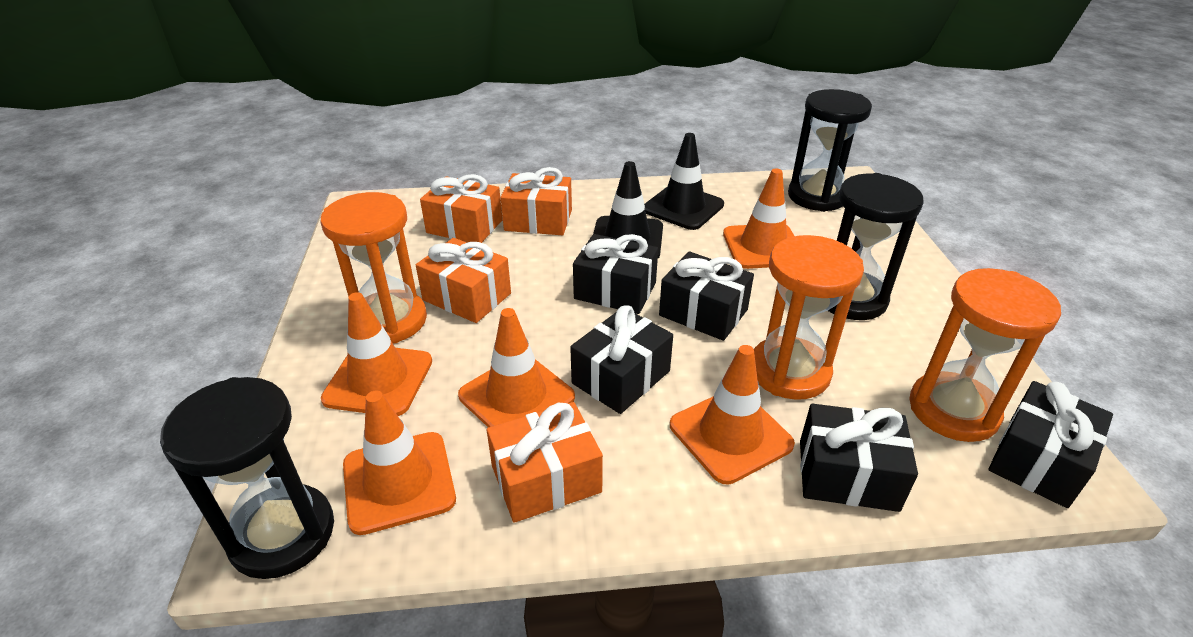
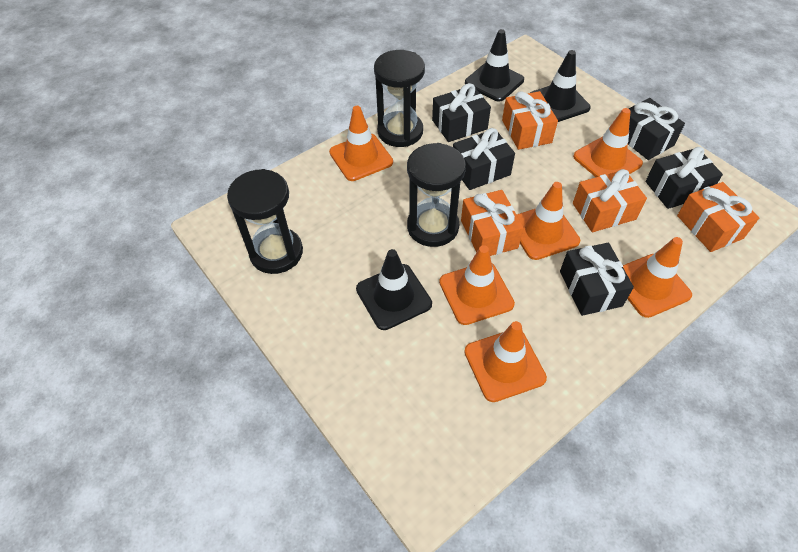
black traffic cone: [593,161,663,258] [644,133,724,230] = 2 -> [356,249,432,330] [465,29,524,102] [530,50,591,122] = 3
orange hourglass: [320,192,427,343] [754,235,864,400] [909,268,1061,442] = 3 -> none = 0
orange traffic cone: [321,292,432,416] [343,391,456,535] [458,308,575,427] [670,345,795,484] [723,169,794,269] = 5 -> [329,106,393,181] [439,245,515,325] [464,321,547,402] [516,182,580,260] [573,108,643,177] [623,237,692,318] = 6

